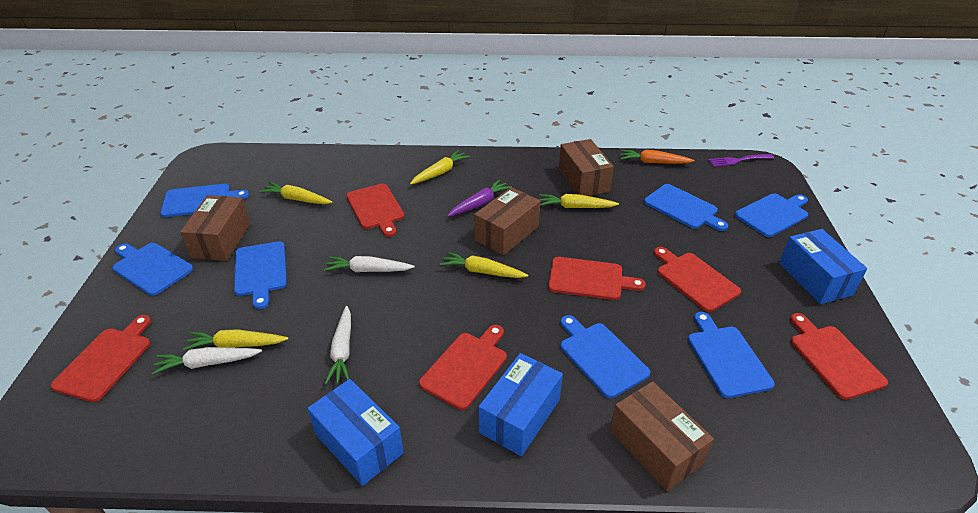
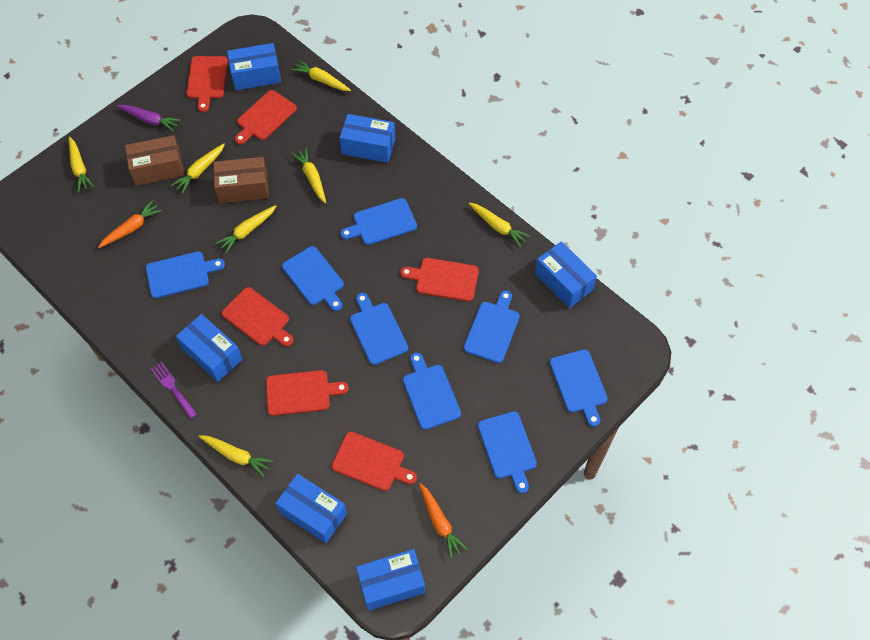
blue box: [307,379,404,486] [478,353,563,456] [779,229,867,304] = 3 -> [176,314,243,382] [227,43,281,90] [275,474,347,543] [339,114,395,163] [356,549,425,611] [535,241,597,308] = 6
blue cutting board: [112,243,193,296] [160,184,249,217] [234,241,287,309] [560,315,650,398] [644,184,728,231] [688,312,775,398] [735,193,808,237] = 7 -> [146,251,225,298] [282,246,344,311] [340,198,417,245] [350,293,408,365] [403,353,461,430] [463,290,520,363] [478,411,537,493] [550,349,608,427] = 8
brown box: [180,195,250,261] [474,187,540,255] [559,139,614,196] [610,381,714,491] = 4 -> [125,135,184,186] [213,157,269,203] = 2
orange carrot: [620,150,695,164] = 1 -> [98,201,162,248] [419,483,468,559] = 2
white carrot: [152,347,262,374] [324,256,415,272] [325,306,351,384] = 3 -> none = 0
yellow carrot: [183,329,288,350] [259,182,332,204] [410,150,470,184] [440,251,528,278] [539,194,619,208] = 5 -> [69,137,94,192] [171,143,225,193] [199,435,273,477] [216,205,276,253] [291,60,351,91] [292,148,326,203] [468,202,530,247] = 7

